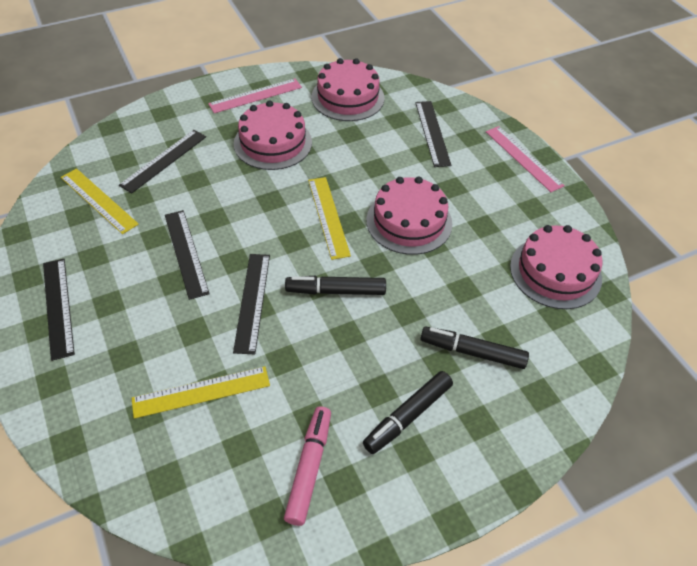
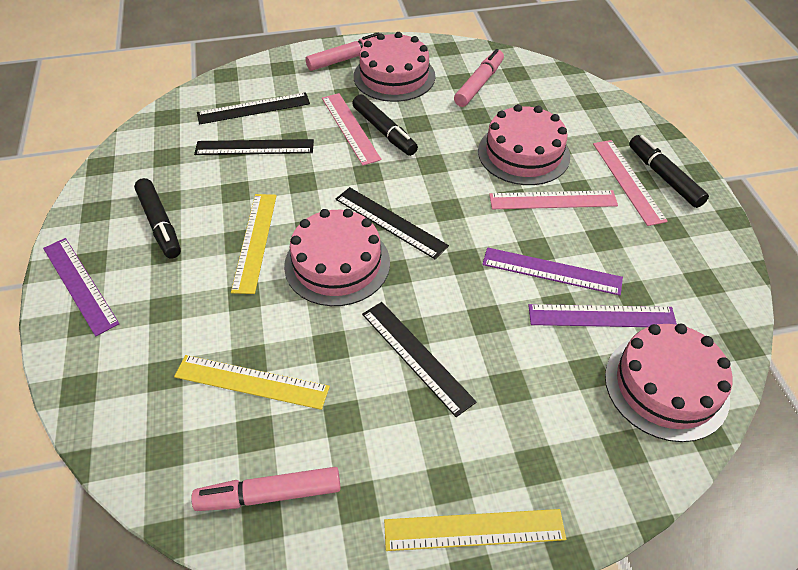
black ruler: [43,259,75,361] [119,130,206,194] [165,210,210,300] [233,254,270,354] [415,101,451,167] = 5 -> [194,139,314,155] [197,92,310,125] [336,187,449,259] [362,302,477,417] = 4
pink marker: [284,406,331,526] = 1 -> [191,467,341,511] [306,32,380,71] [454,49,504,107] = 3
pink ruler: [208,79,302,113] [486,126,565,192] = 2 -> [322,93,381,166] [489,190,618,209] [593,140,668,226] = 3
purple ruler: none = 0 -> [43,238,119,336] [482,247,623,296] [528,304,677,327] = 3

